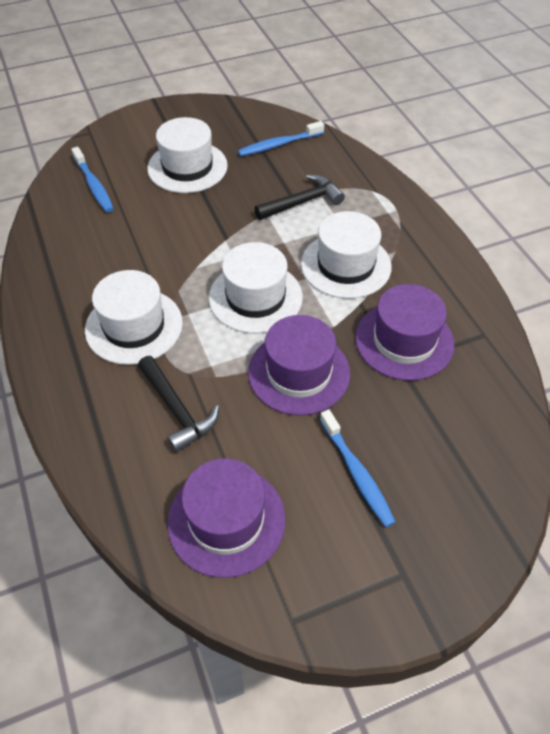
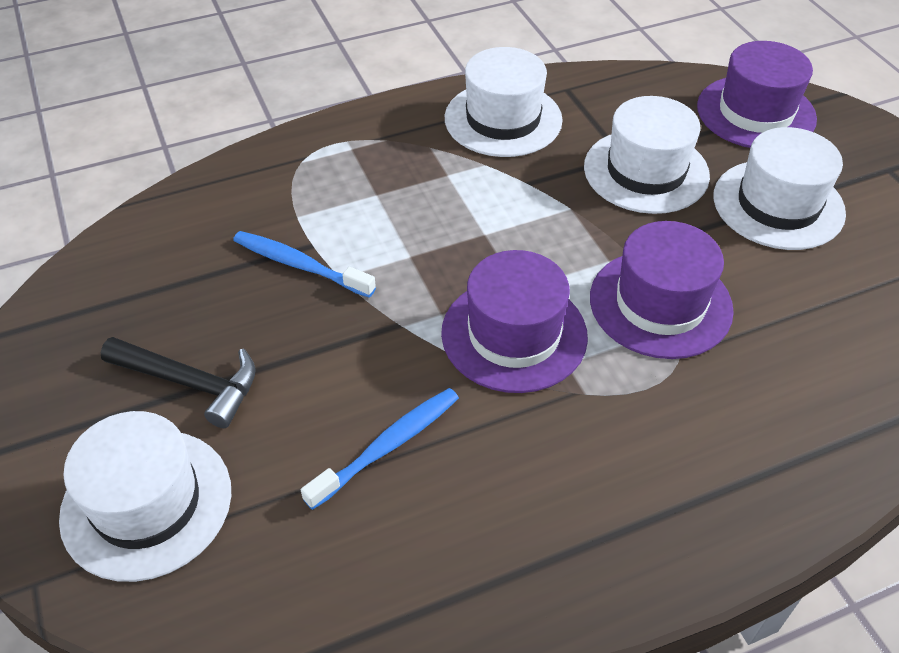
black hammer: [138,356,219,453] [254,174,345,220] = 2 -> [100,337,256,428] = 1
blue toothbrush: [71,147,114,212] [238,121,324,156] [320,410,396,527] = 3 -> [233,231,376,298] [301,388,459,510] = 2

